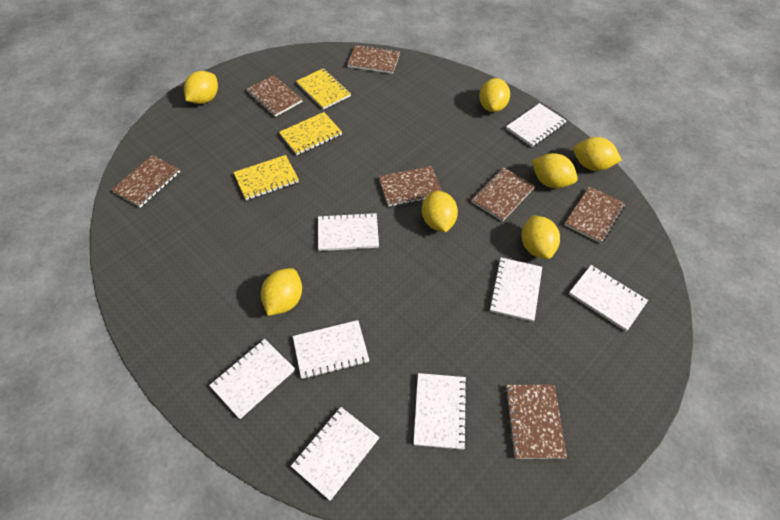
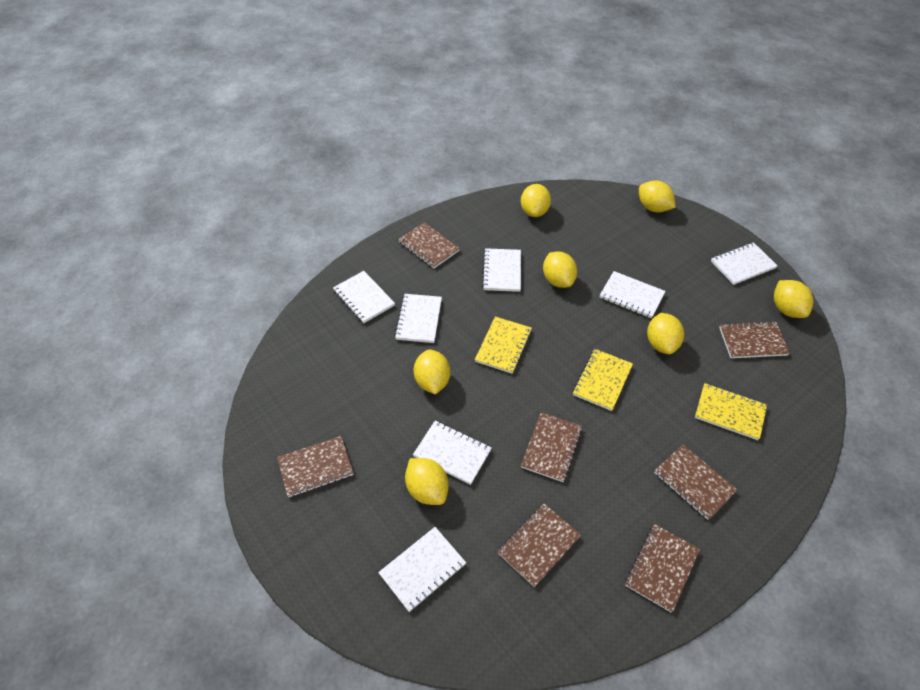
white notebook: [209,339,295,419] [291,407,379,501] [293,320,369,379] [318,212,379,251] [413,373,467,450] [489,258,542,322] [506,103,566,147] [569,265,648,331] = 8 -> [333,271,395,323] [378,527,466,612] [394,294,442,343] [413,421,492,485] [482,248,521,292] [600,271,666,318] [711,242,777,285] = 7

